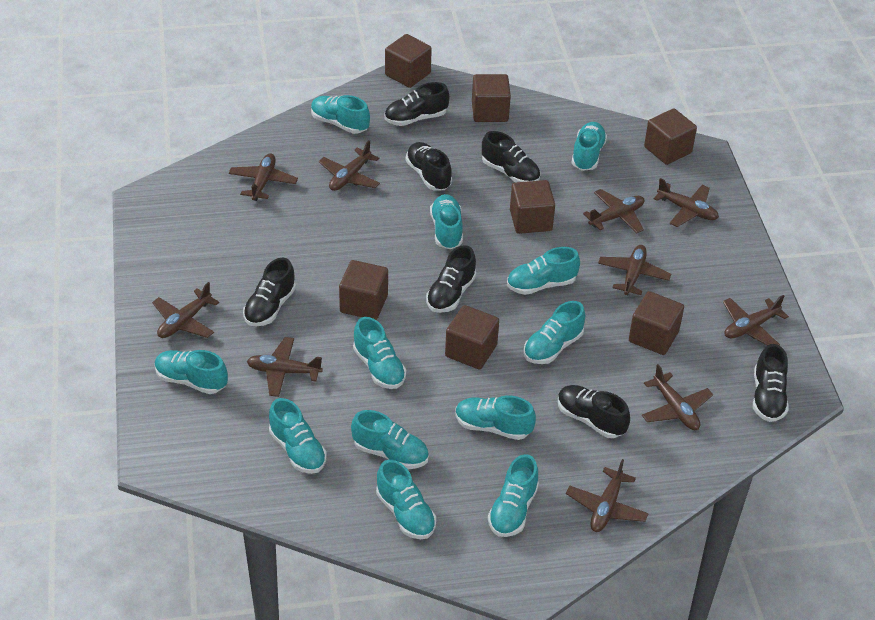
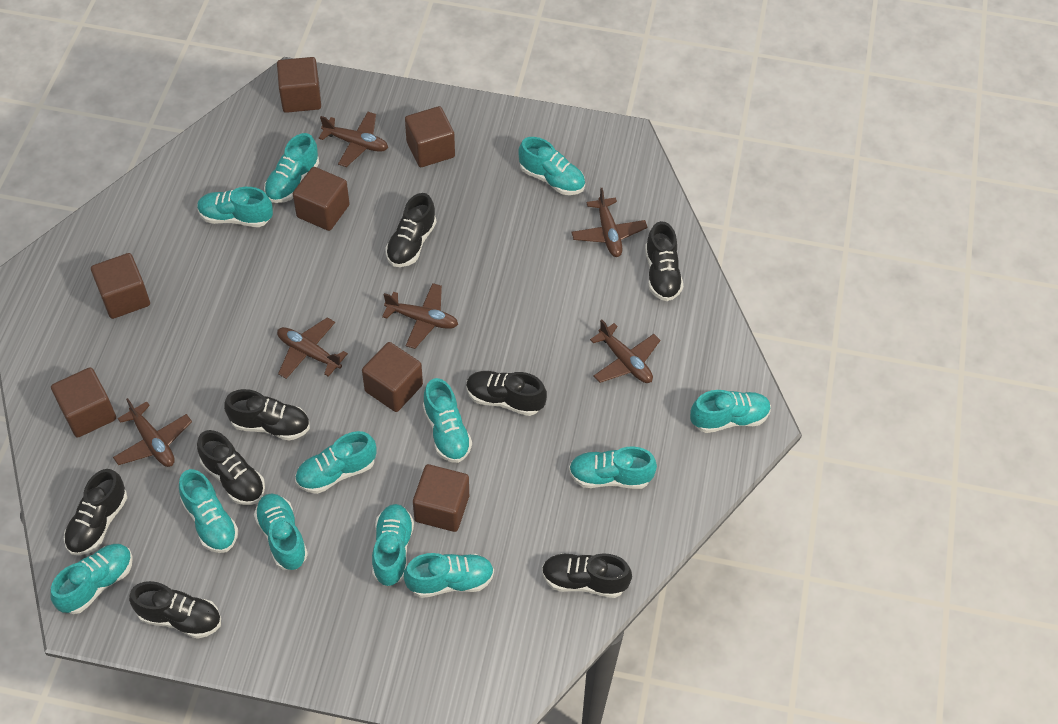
black shoe: [243,258,296,326] [385,82,449,126] [406,142,452,191] [426,245,476,313] [482,131,540,182] [558,385,630,438] [753,344,789,422] = 7 -> [64,469,127,555] [129,581,221,639] [197,430,265,505] [224,389,310,441] [385,193,436,267] [466,371,547,416] [542,553,632,598] [645,221,683,301] = 8
brown plane: [152,282,219,338] [229,153,298,201] [247,337,323,397] [319,140,380,191] [566,459,649,532] [583,189,644,233] [598,245,671,295] [642,364,713,430] [654,178,719,227] [723,295,789,345] = 10 -> [113,398,192,467] [277,317,348,379] [319,112,388,167] [382,283,458,349] [571,188,648,257] [590,319,660,383] = 6

